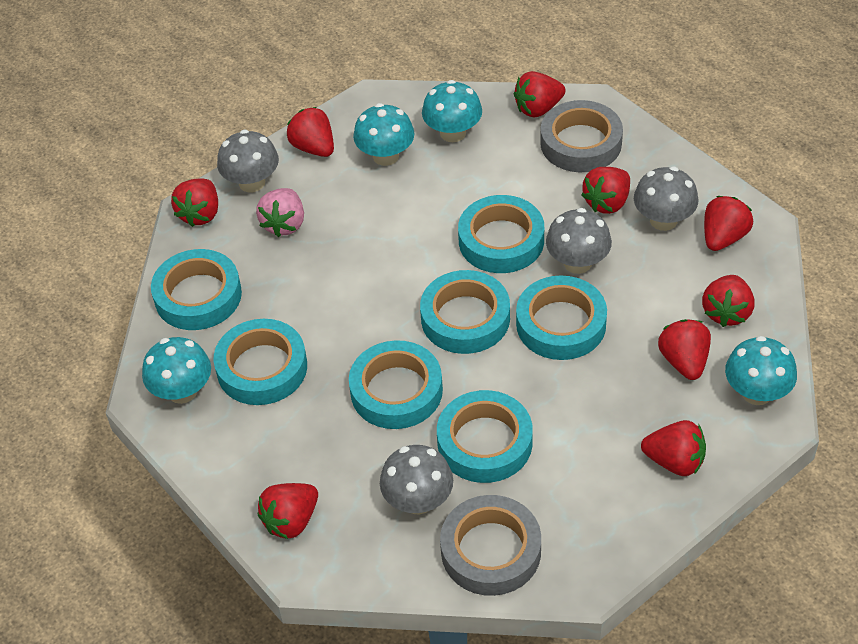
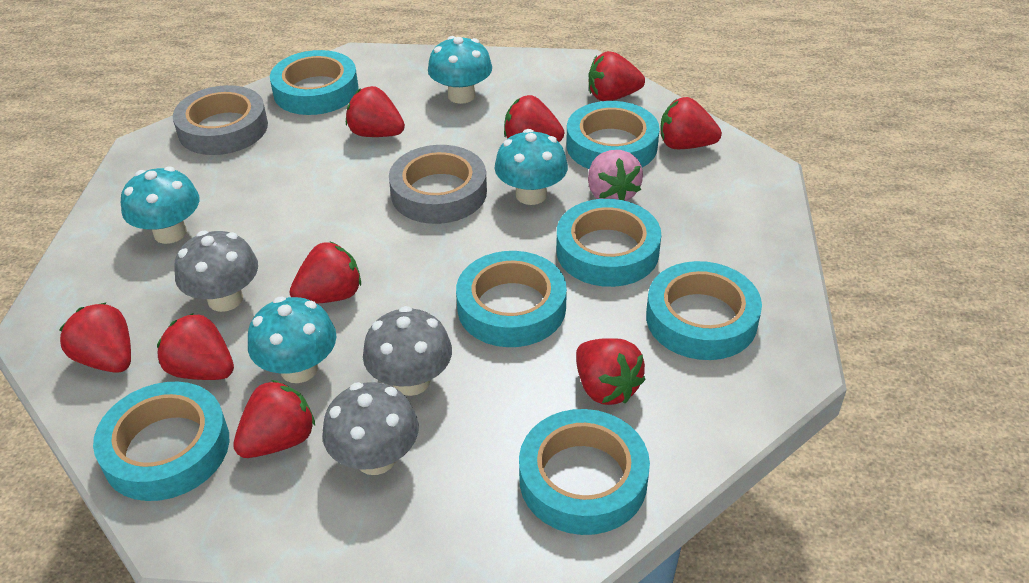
grey mushroom: [217,130,279,193] [380,445,453,515] [546,208,612,274] [634,166,699,231] = 4 -> [174,231,258,312] [322,382,419,475] [363,306,452,396] = 3

